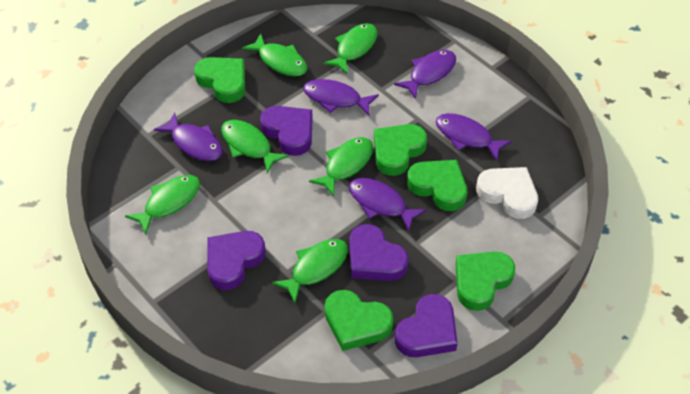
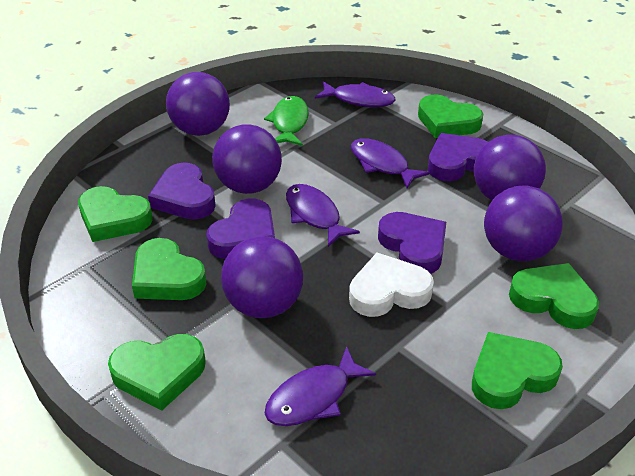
green fish: [125,175,200,235] [221,120,289,173] [242,33,307,77] [272,239,348,303] [309,137,373,197] [323,23,377,75] = 6 -> [264,96,309,146] = 1
green heart: [194,57,245,103] [325,290,393,351] [374,124,427,176] [407,160,467,211] [455,251,515,311] = 5 -> [78,186,153,242] [108,334,206,411] [132,238,207,300] [418,94,483,138] [472,332,563,409] [509,263,599,329] = 6
purple ball: none = 0 -> [166,72,230,136] [212,124,282,194] [221,236,303,318] [474,135,546,200] [484,185,563,261] = 5
purple fish: [154,112,223,161] [303,79,379,115] [349,178,427,231] [394,50,456,99] [436,113,511,161] = 5 -> [265,346,376,426] [286,184,360,247] [315,81,396,107] [351,138,430,188] = 4

